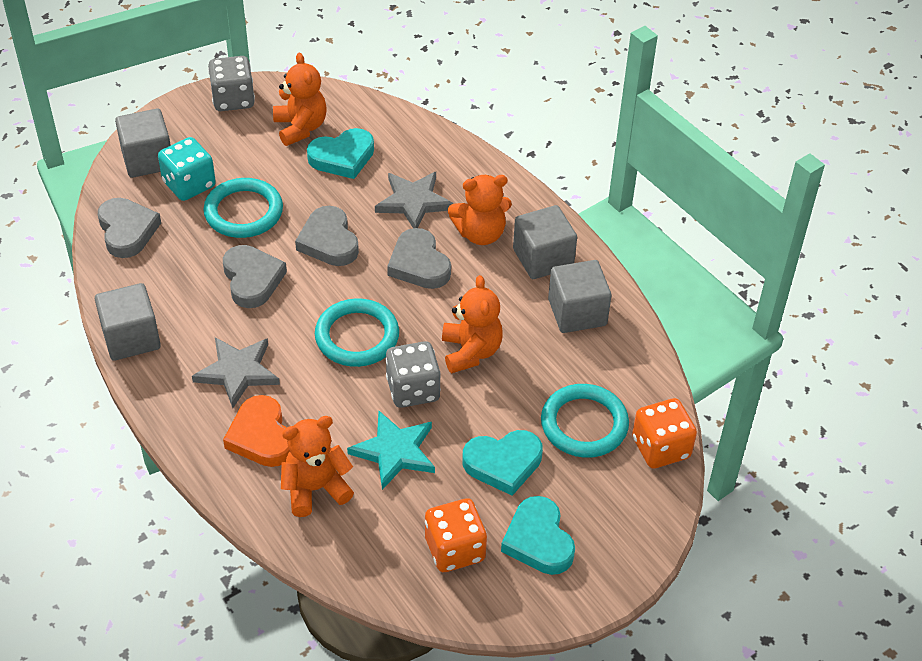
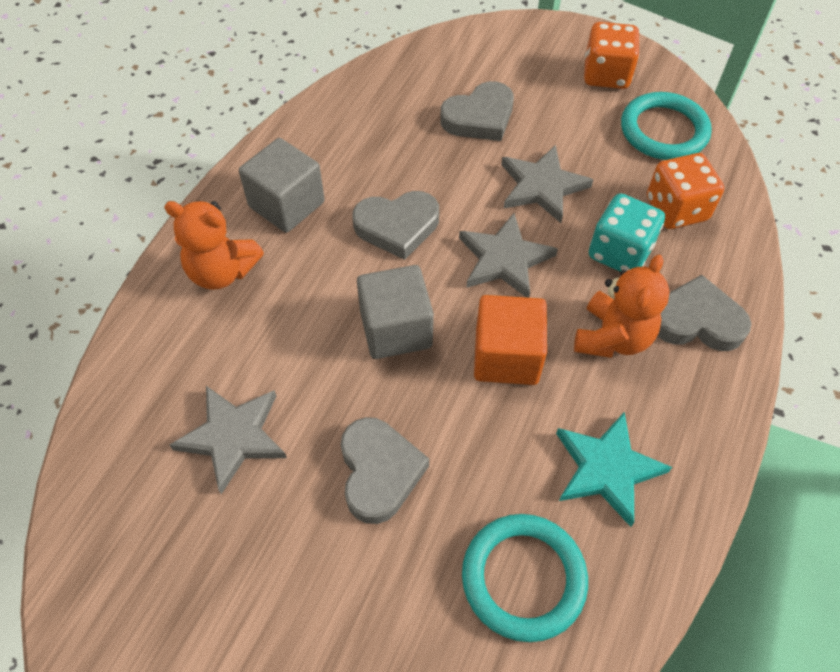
grey cube: [95,283,161,361] [115,109,171,178] [513,205,577,279] [548,260,612,333] = 4 -> [239,138,325,233] [357,265,434,359] = 2
grey dice: [208,56,255,111] [386,341,441,408] = 2 -> none = 0
grey star: [192,337,280,408] [375,172,454,228] = 2 -> [170,386,287,494] [459,213,558,298] [501,145,593,223] = 3
orange cube: none = 0 -> [474,295,547,385] = 1
orange heart: [223,395,290,467] = 1 -> none = 0
orange teddy bear: [273,53,327,146] [281,416,354,517] [442,275,503,373] [448,175,512,245] = 4 -> [164,201,264,290] [574,255,670,358] = 2
turquoise heart: [307,128,374,179] [462,430,543,496] [501,496,575,575] = 3 -> none = 0
turquoise ring: [203,178,283,238] [315,298,399,367] [541,384,629,458] = 3 -> [462,514,588,642] [621,92,712,160] = 2

